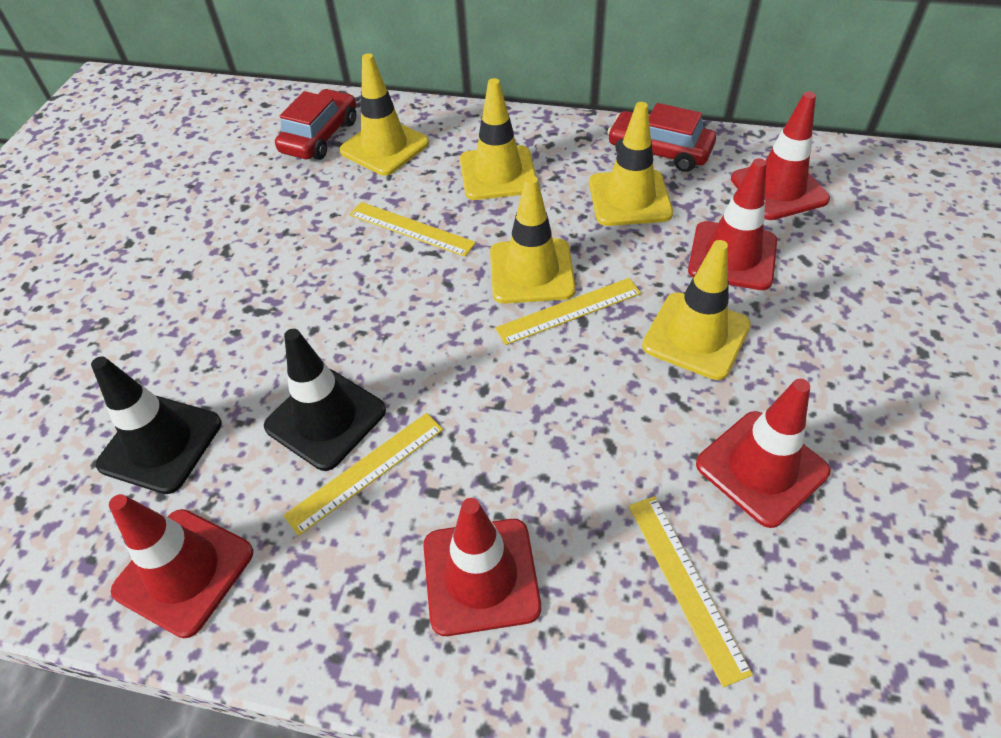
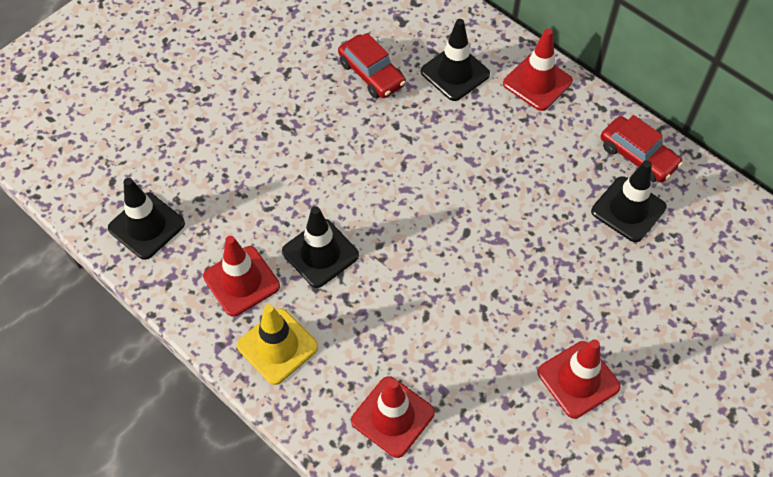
black traffic cone: [91,356,222,494] [264,329,386,471] = 2 -> [108,178,185,260] [282,206,359,288] [421,19,490,101] [591,160,666,242] = 4
red traffic cone: [109,494,253,638] [423,498,541,636] [688,158,777,290] [696,379,830,528] [731,92,830,220] = 5 -> [203,236,280,317] [351,376,435,458] [503,29,573,111] [538,339,621,419] = 4
yellow ruler: [283,413,443,536] [349,202,476,257] [495,278,641,345] [629,496,753,687] = 4 -> none = 0
yellow traffic cone: [339,53,429,176] [460,78,536,200] [490,175,576,304] [589,102,673,226] [642,240,751,380] = 5 -> [237,304,318,385] = 1

